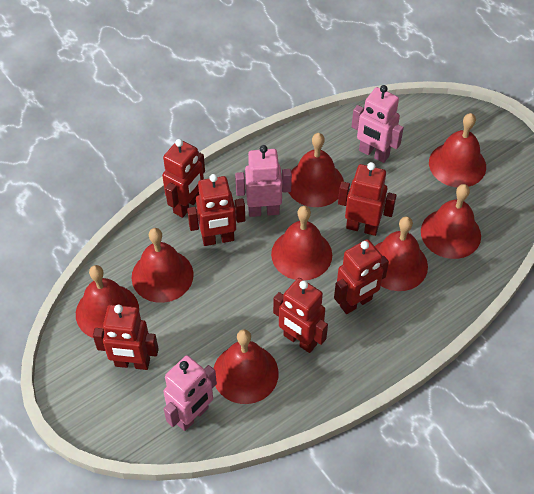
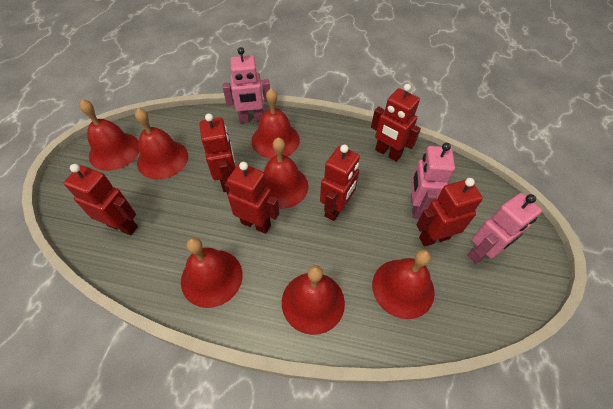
red bell: [76,265,139,338] [131,228,194,303] [213,329,279,404] [271,206,332,280] [288,133,344,207] [375,216,428,291] [421,184,481,259] [429,113,486,187] = 8 -> [79,99,139,171] [135,108,188,179] [181,238,242,308] [251,88,300,159] [264,137,308,209] [282,265,345,335] [372,249,435,319] = 7

